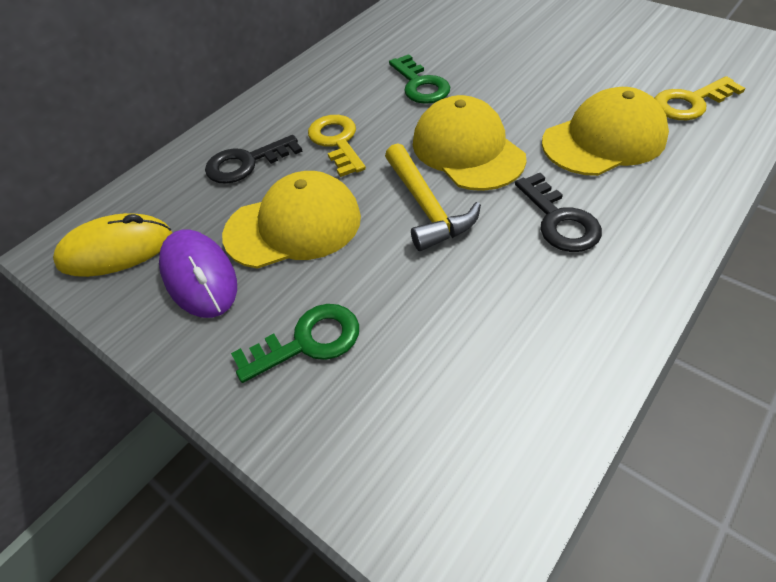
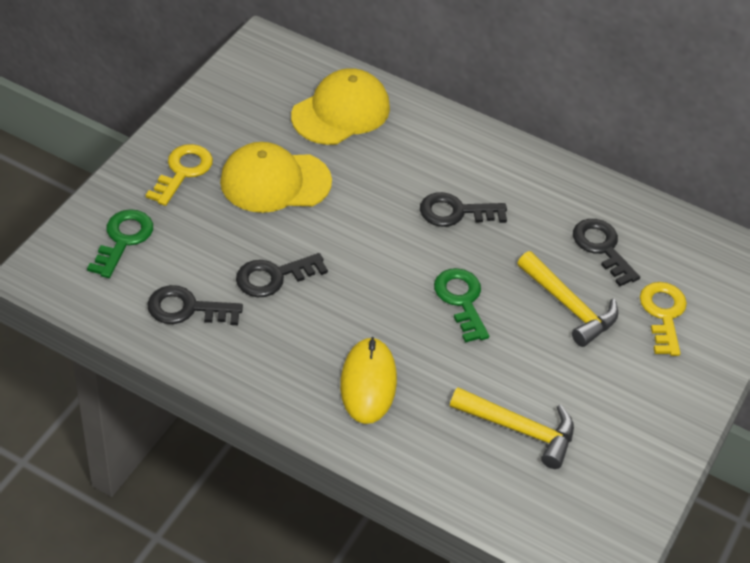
black key: [205,135,303,184] [515,173,602,252] = 2 -> [147,285,243,325] [236,253,328,297] [420,192,507,227] [573,219,640,286] = 4
purple mouse: [159,230,237,318] = 1 -> none = 0
yellow cap: [222,171,361,269] [413,95,526,191] [542,87,669,176] = 3 -> [220,142,332,213] [291,68,390,145] = 2
yellow hammer: [385,143,481,251] = 1 -> [450,387,574,469] [517,251,618,347] = 2

